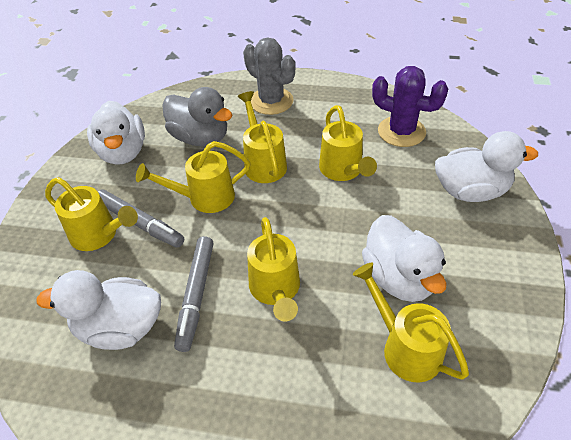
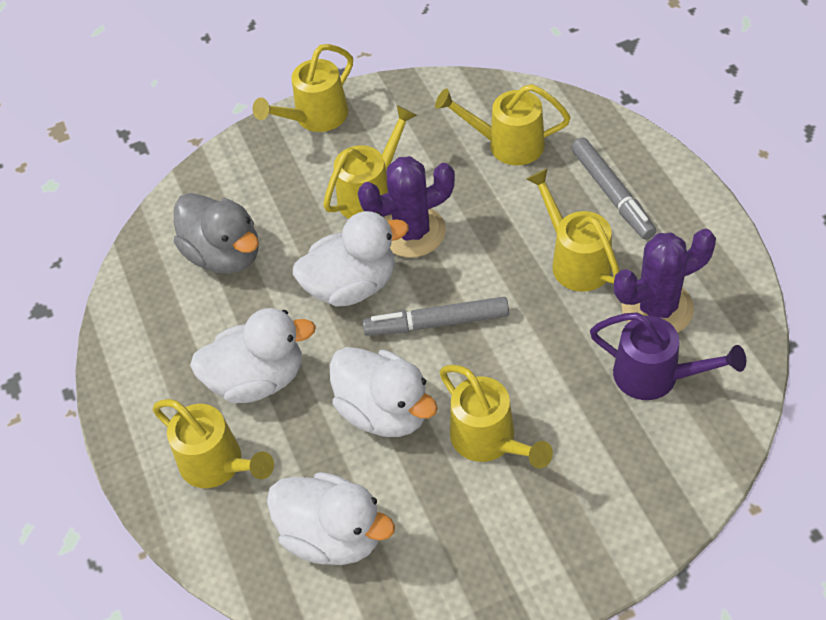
grey cactus: [243,37,295,115] = 1 -> none = 0
purple cactus: [372,66,448,147] = 1 -> [358,156,455,258] [614,229,716,333] = 2
purple watering can: none = 0 -> [590,312,746,400] = 1

